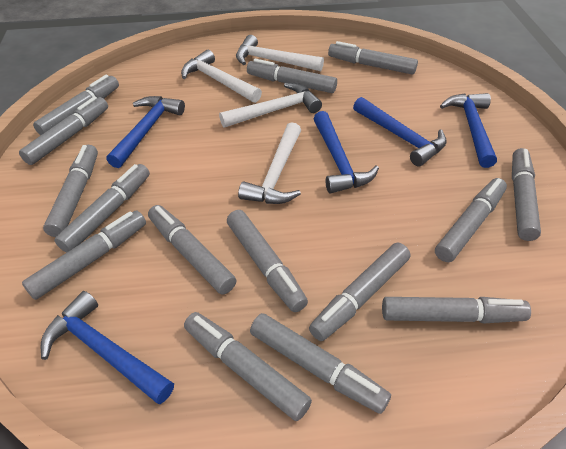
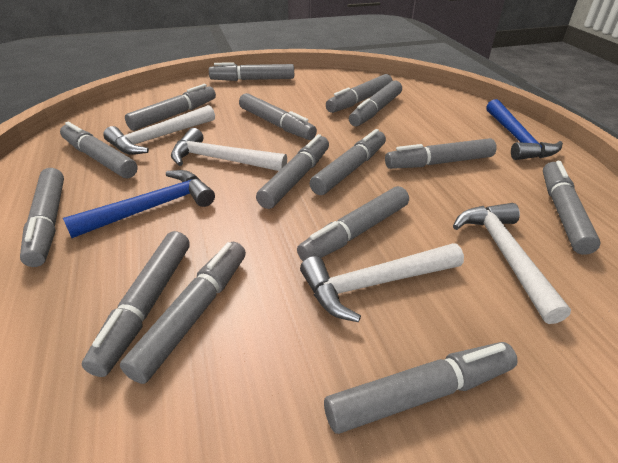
blue hammer: [41,291,174,404] [106,96,185,168] [313,111,379,194] [353,97,447,166] [440,93,497,168] = 5 -> [63,170,215,238] [486,99,563,160] = 2

